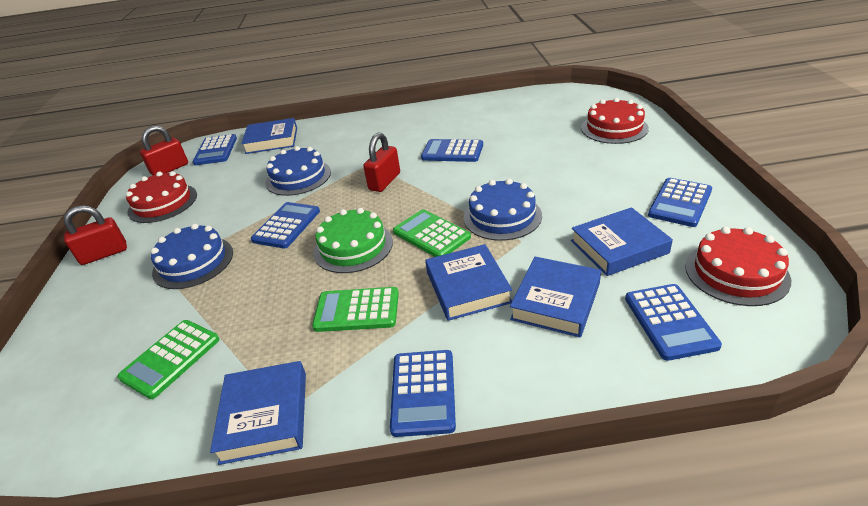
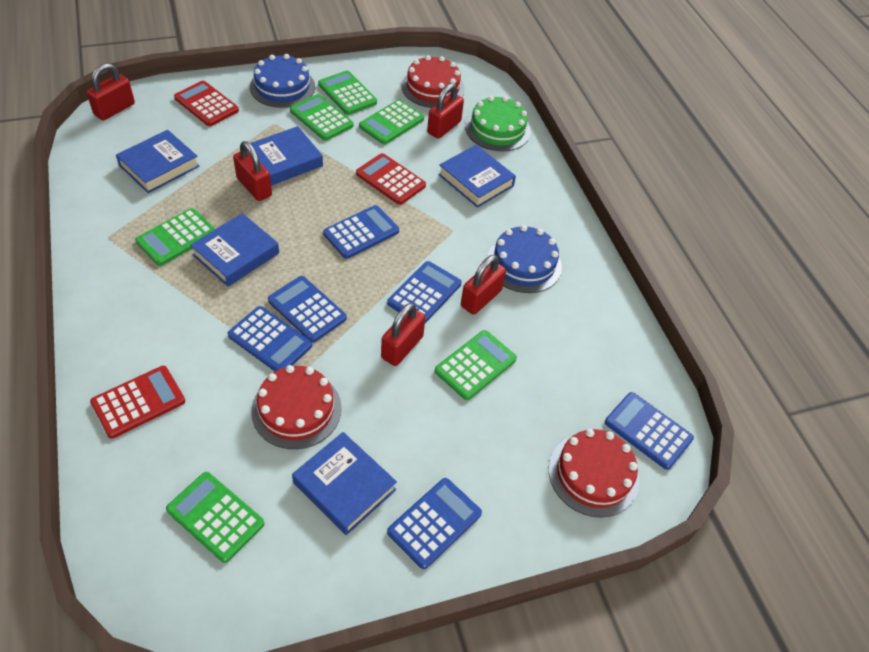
blue cake: [151,224,233,289] [266,146,331,196] [464,179,542,241] = 3 -> [250,54,315,108] [487,225,562,293] = 2
green calculator: [117,320,219,399] [312,287,399,332] [393,209,471,257] = 3 -> [135,208,215,266] [166,472,264,563] [290,94,354,141] [318,71,377,115] [359,99,424,145] [435,330,517,400] = 6
red calculator: none = 0 -> [90,366,185,439] [174,81,239,126] [356,153,426,205] = 3
red padlock: [64,205,127,265] [140,126,188,176] [363,132,400,192] = 3 -> [86,63,135,120] [233,141,272,201] [381,303,425,366] [427,83,464,139] [461,255,506,315] = 5

